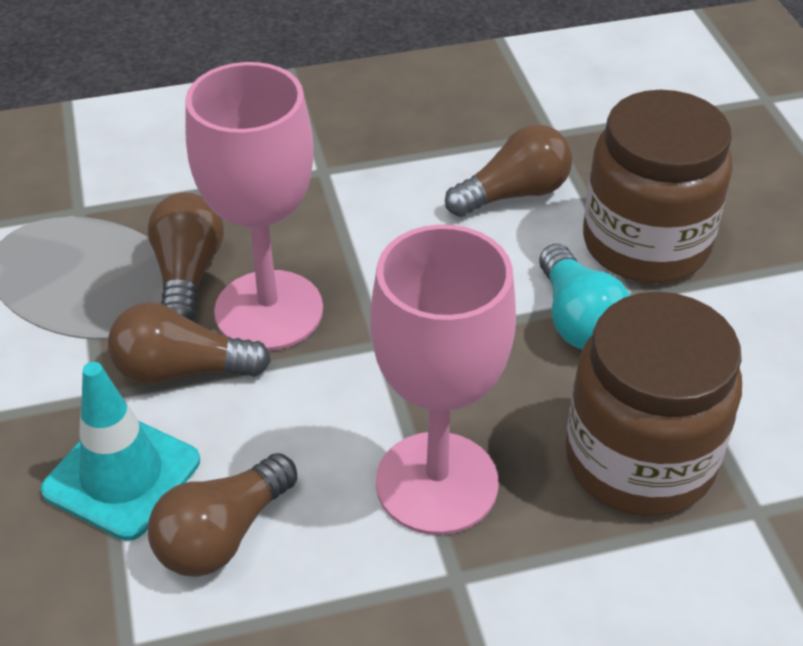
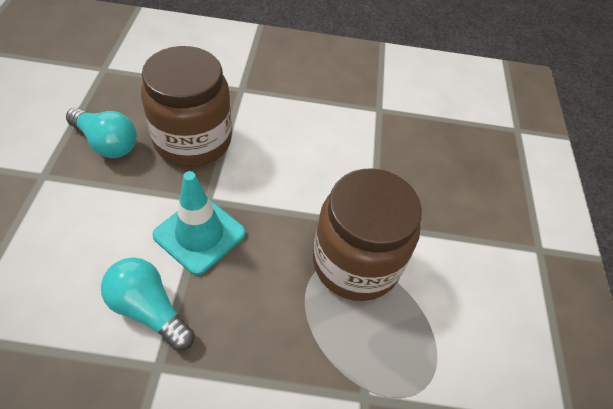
brown light bulb: [108,302,271,385] [147,193,224,321] [148,453,297,577] [445,124,572,217] = 4 -> none = 0
pink goblet: [185,62,323,351] [370,225,516,535] = 2 -> none = 0
turquoise light bulb: [539,244,630,350] = 1 -> [66,107,137,158] [101,258,195,351] = 2

